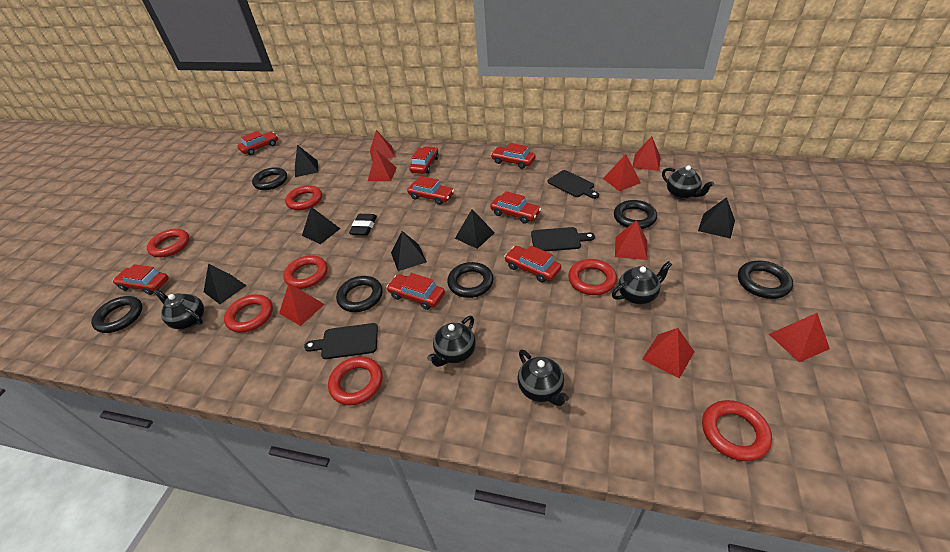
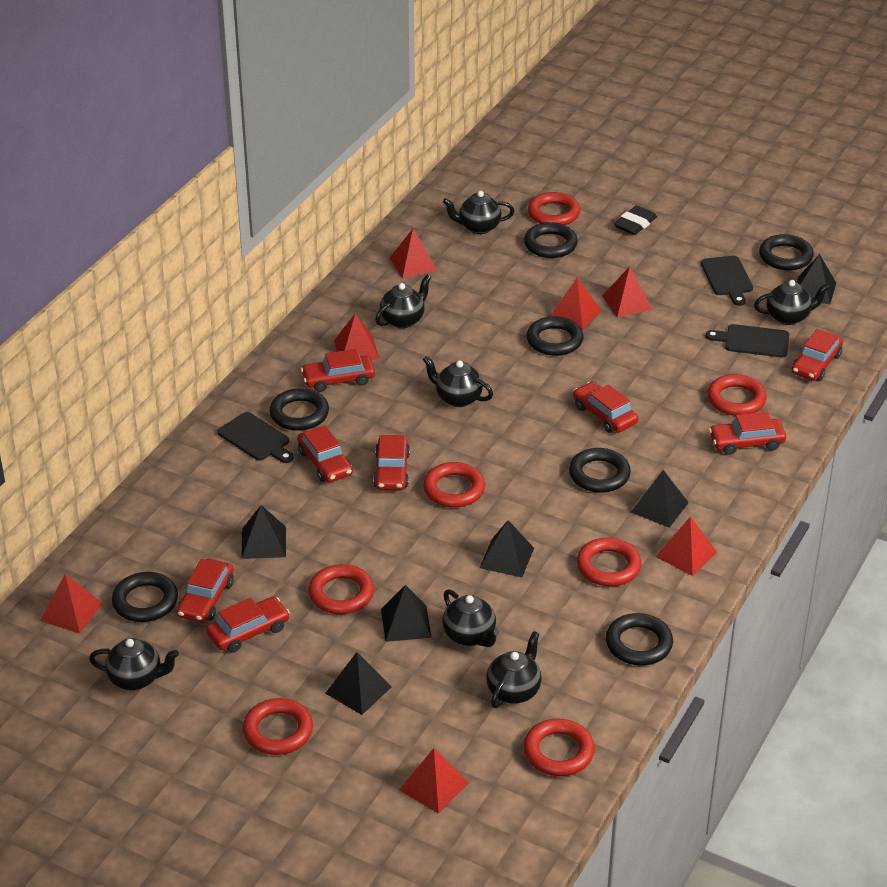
black ring: [91,296,143,333] [252,167,287,190] [336,276,383,312] [447,262,493,298] [614,200,657,229] [738,261,793,299] = 6 -> [112,572,178,622] [269,388,329,431] [524,222,578,258] [527,316,583,356] [569,448,631,493] [606,613,673,665] [759,234,814,270] = 7
black teapot: [154,289,204,329] [427,316,476,367] [518,350,569,406] [612,261,672,304] [662,166,714,199] = 5 -> [89,638,179,690] [375,275,431,328] [423,355,493,407] [443,191,514,234] [443,589,499,647] [486,631,542,708] [754,280,830,325] = 7
red pyramid: [279,283,325,326] [368,150,397,181] [370,130,395,162] [603,154,641,191] [615,220,648,260] [633,136,661,171] [642,328,694,378] [769,313,830,362] = 8 -> [40,574,103,633] [334,313,380,360] [390,229,438,279] [399,748,469,814] [550,278,601,330] [602,266,653,317] [656,516,717,576] = 7

